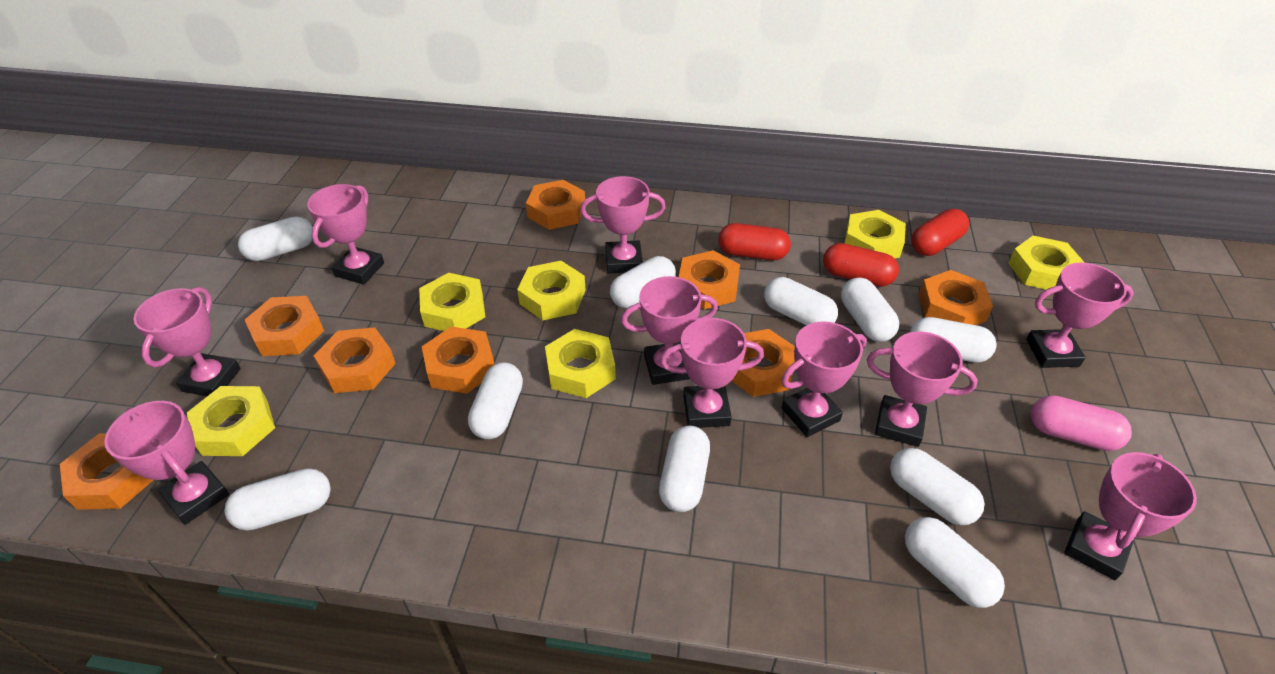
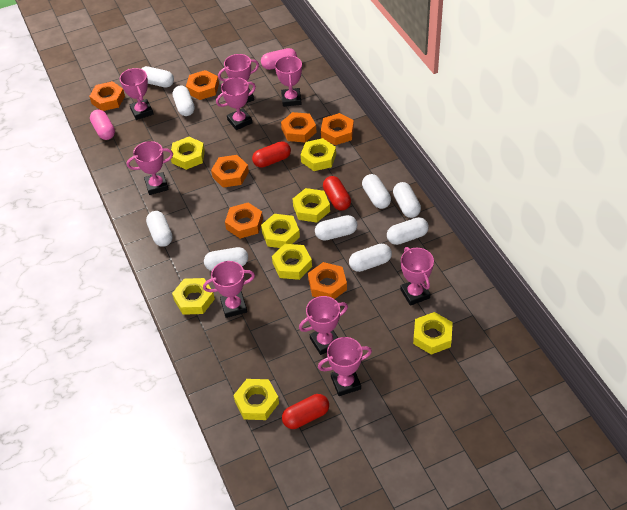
orange nut: [60,433,153,510] [245,296,324,356] [314,327,396,393] [422,327,495,394] [526,180,585,230] [679,250,740,309] [731,329,795,397] [919,270,993,325] = 8 -> [89,81,125,111] [186,70,219,100] [211,155,249,188] [225,203,263,239] [281,112,316,142] [308,262,347,299] [321,113,354,145] = 7
pink capsule: [1031,395,1132,451] = 1 -> [90,109,115,140] [261,48,297,70] = 2
pink trophy: [104,401,229,525] [133,287,241,396] [307,184,384,285] [580,176,666,273] [621,276,718,385] [660,318,764,428] [781,321,867,437] [867,332,978,447] [1026,263,1134,368] [1064,452,1197,580] = 10 -> [120,68,153,120] [127,141,173,195] [203,261,255,318] [216,77,256,130] [218,54,259,103] [275,55,302,107] [299,296,348,355] [318,337,372,396] [400,247,434,306] = 9
white capsule: [225,468,331,531] [238,216,313,261] [468,362,523,440] [610,256,676,308] [659,426,710,512] [764,277,838,325] [841,277,899,342] [890,448,985,525] [905,517,1005,608] [910,317,997,363] = 10 -> [141,66,174,88] [146,211,173,247] [173,85,195,116] [204,247,248,271] [315,215,357,241] [349,244,392,272] [362,174,391,209] [387,217,429,245] [393,182,421,218] = 9
yellow nut: [187,386,275,456] [419,273,485,331] [517,261,586,320] [545,329,616,398] [844,210,906,258] [1008,236,1085,290] = 6 -> [171,137,205,170] [172,278,215,315] [233,379,279,420] [261,214,300,248] [272,244,312,280] [293,188,330,223] [301,138,336,171] [413,312,453,355] = 8

